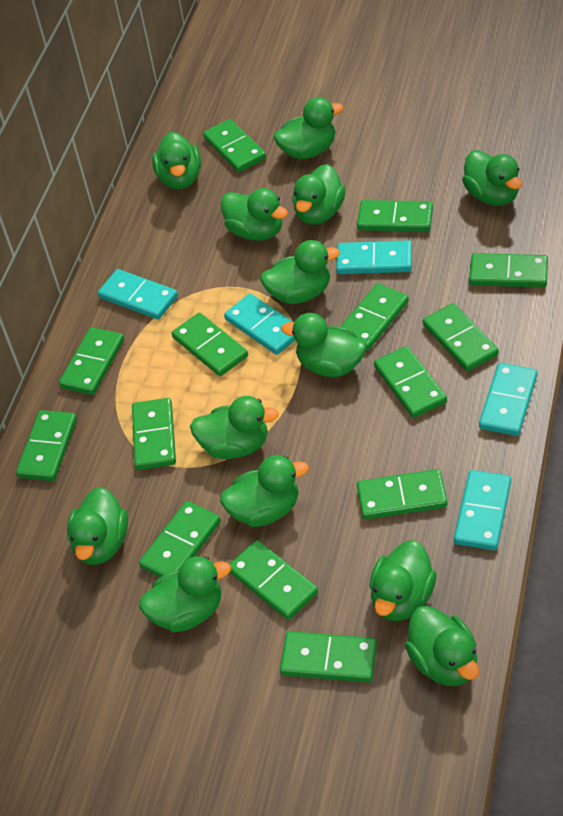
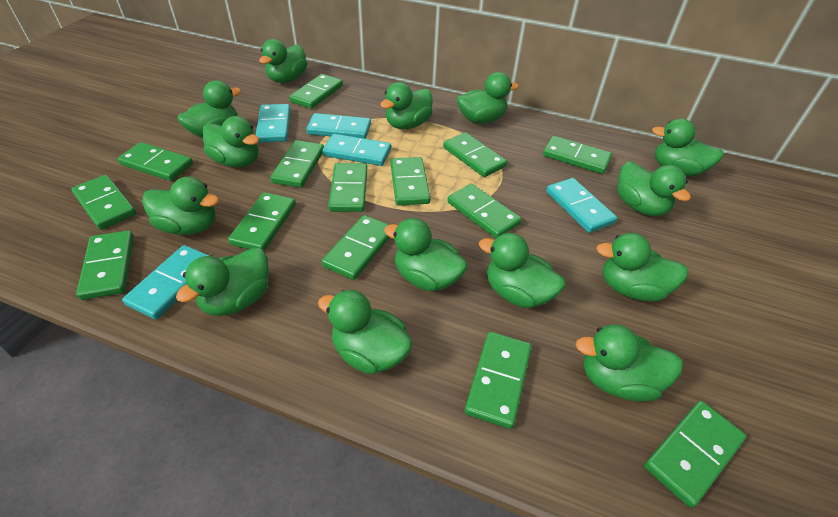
green duck: [67,487,128,565] [139,556,231,632] [152,132,201,189] [190,396,279,459] [220,455,309,527] [221,188,288,241] [260,240,340,304] [273,97,343,159] [281,313,366,377] [292,164,345,225] [369,540,436,621] [405,606,479,686] [462,150,522,206] = 13 -> [142,177,219,235] [176,247,268,316] [178,80,241,138] [203,116,259,167] [259,39,307,83] [318,290,413,374] [380,82,433,129] [384,218,468,291] [457,72,519,124] [479,233,565,308] [575,324,683,402] [596,233,688,301] [617,161,691,216] [652,118,724,176] = 14

